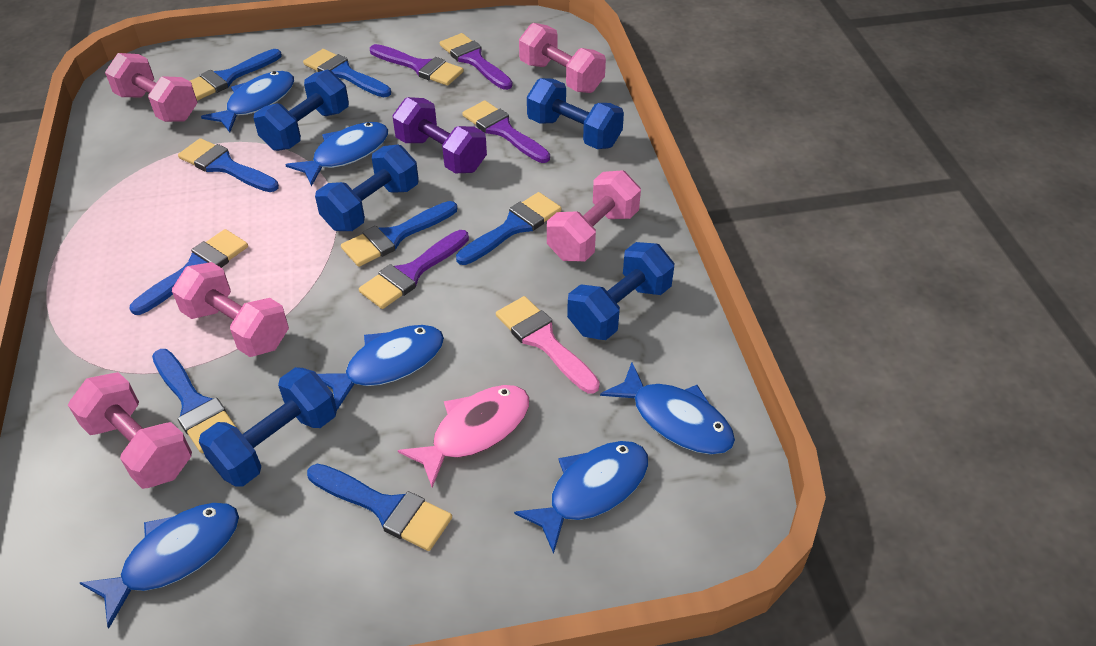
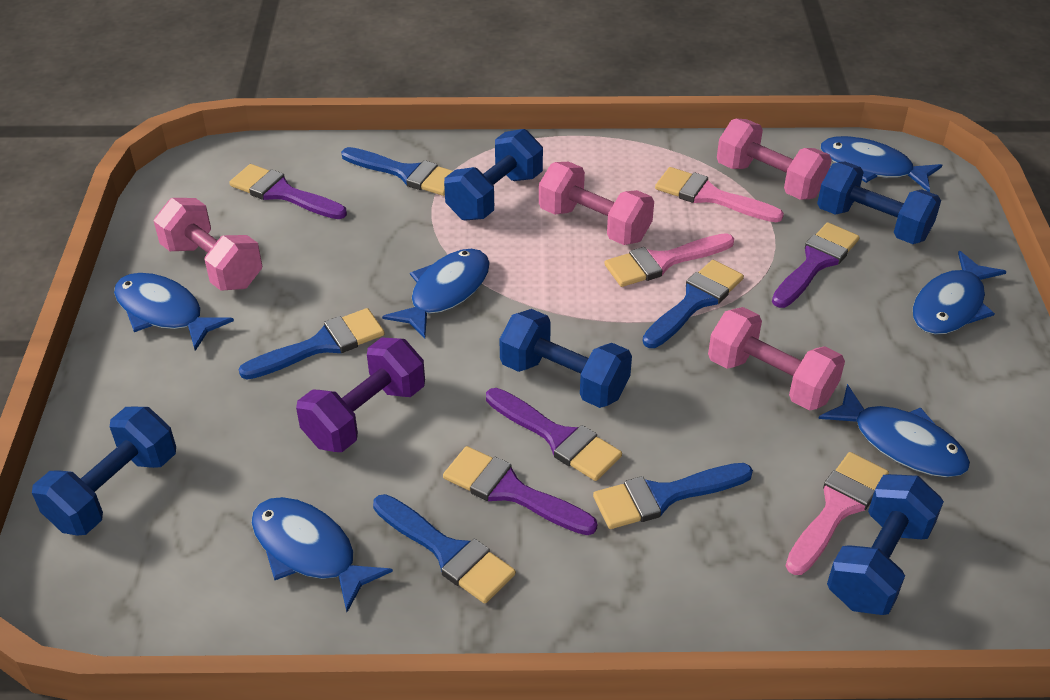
blue brush: [130,229,248,315] [152,349,236,453] [178,138,279,192] [190,49,282,101] [303,49,391,97] [307,464,452,551] [341,201,457,267] [456,192,561,265] = 8 -> [239,308,385,380] [341,147,453,196] [373,494,516,604] [593,463,753,529] [643,260,744,348] = 5
pink brush: [496,296,600,394] = 1 -> [604,233,734,287] [655,167,784,222] [786,452,889,575] = 3
pink dumbbell: [68,372,192,489] [105,53,197,122] [172,262,289,357] [519,23,606,93] [547,170,641,261] = 5 -> [154,198,262,291] [539,162,654,245] [708,307,845,411] [717,118,832,200] = 4
pink fish: [398,385,529,488] = 1 -> none = 0

